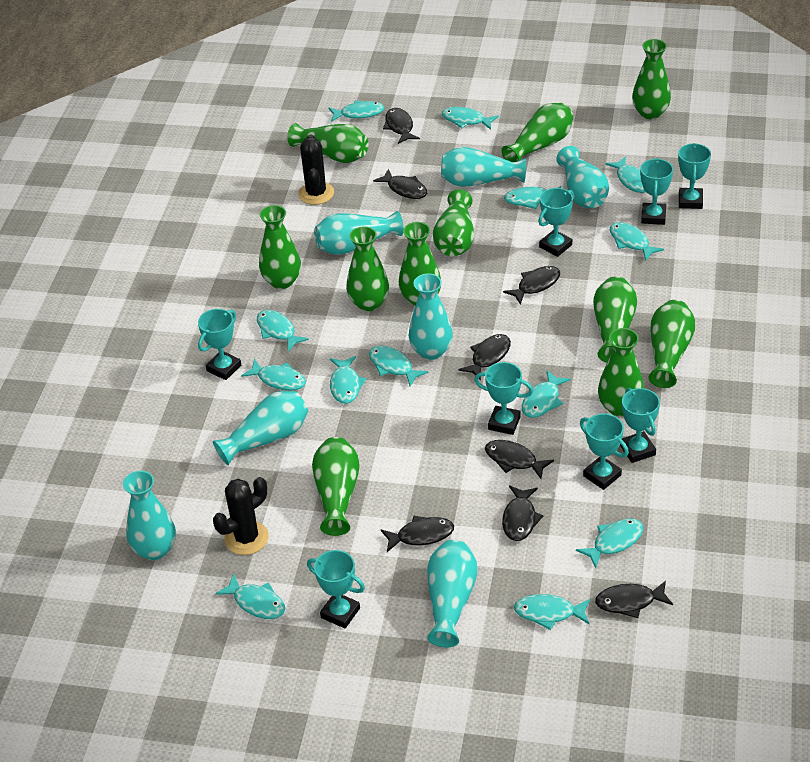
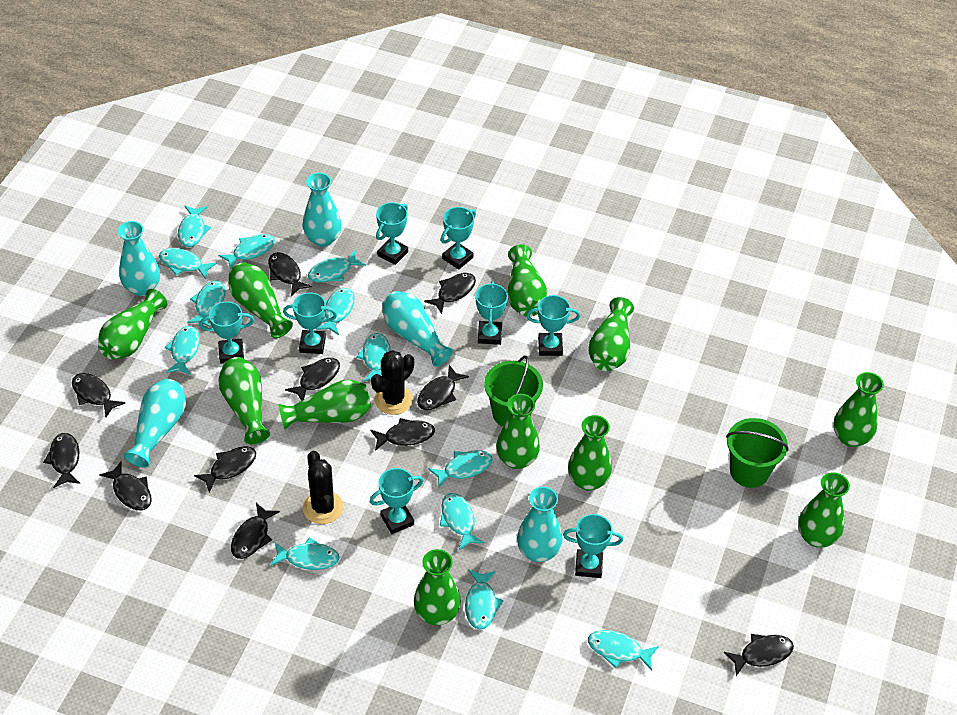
black fish: [373,169,427,199] [381,516,454,552] [383,108,420,144] [459,334,511,380] [485,440,554,479] [502,486,543,541] [503,266,560,305] [595,581,673,618] = 8 -> [43,433,80,488] [72,373,125,417] [99,461,152,510] [194,446,256,493] [231,503,280,559] [268,252,312,296] [285,358,340,401] [370,418,435,451] [417,365,469,410] [424,273,476,314] [724,634,794,676] = 11
green bucket: none = 0 -> [484,356,543,427] [726,418,789,488] = 2
turquoise vase: [123,471,176,560] [213,391,308,465] [314,211,404,255] [409,273,453,360] [427,540,478,647] [441,147,526,187] [556,146,609,208] = 7 -> [118,221,160,296] [124,379,186,468] [303,173,342,247] [383,291,453,367] [517,487,562,562] = 5

